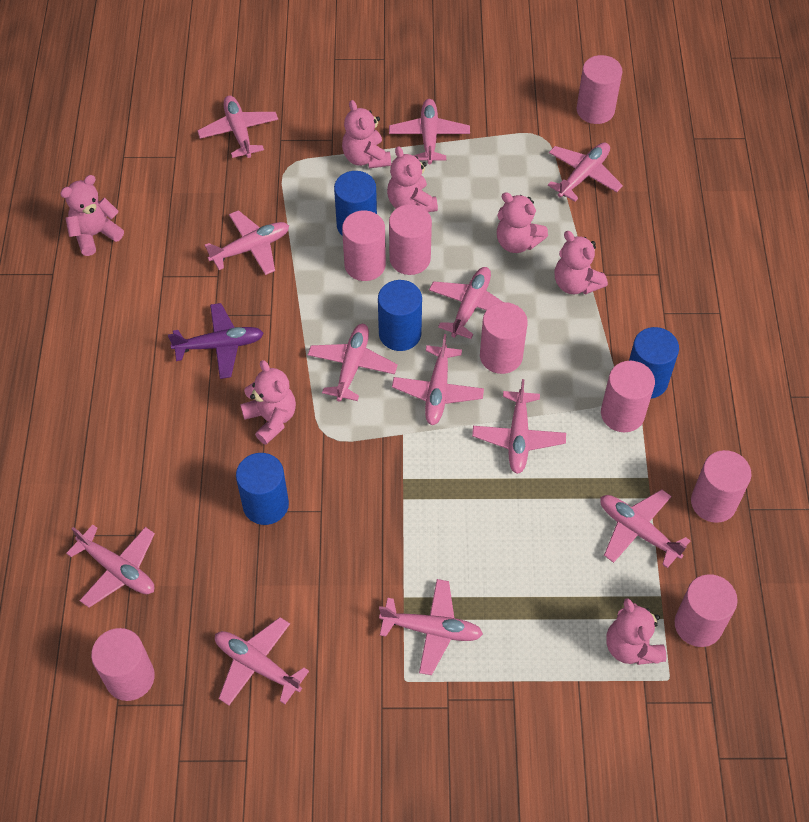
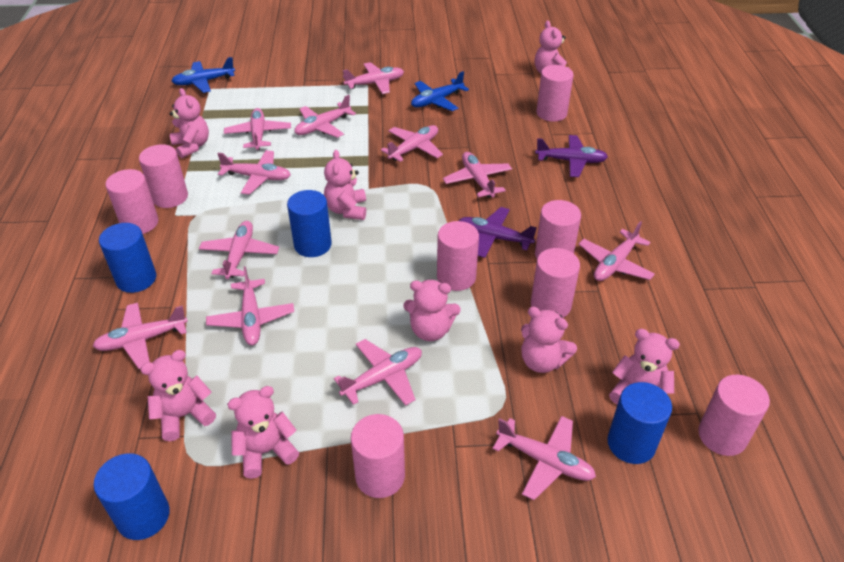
blue plane: none = 0 -> [172,57,235,93] [411,71,469,111] = 2
pink teddy bear: [60,175,124,256] [240,360,296,445] [342,100,391,168] [387,146,438,212] [497,192,548,253] [555,231,608,295] [606,598,666,665] = 7 -> [140,350,216,441] [170,88,209,158] [227,386,299,479] [324,150,366,220] [403,280,461,341] [521,307,577,373] [535,21,569,74] [609,329,680,405] = 8
purple plane: [168,303,264,379] = 1 -> [459,207,537,258] [535,135,608,177] = 2

